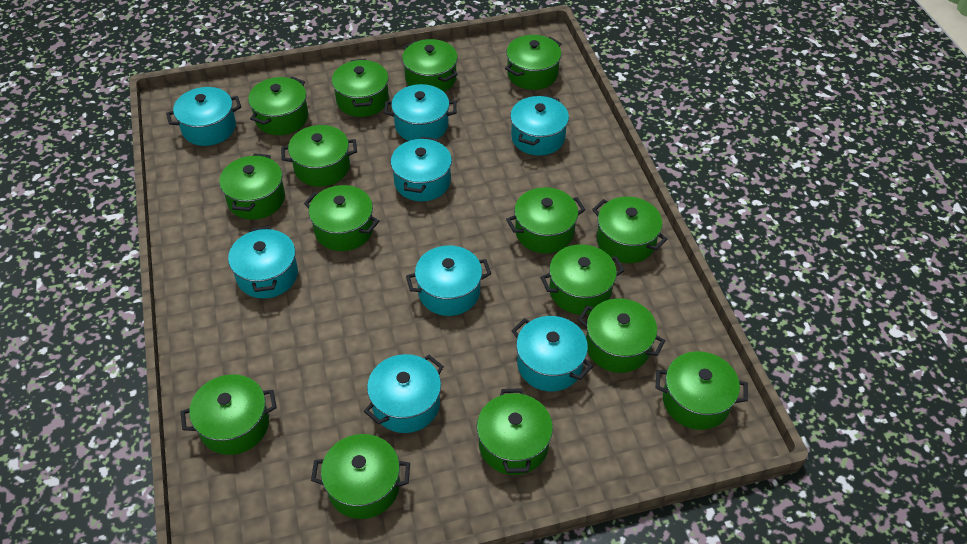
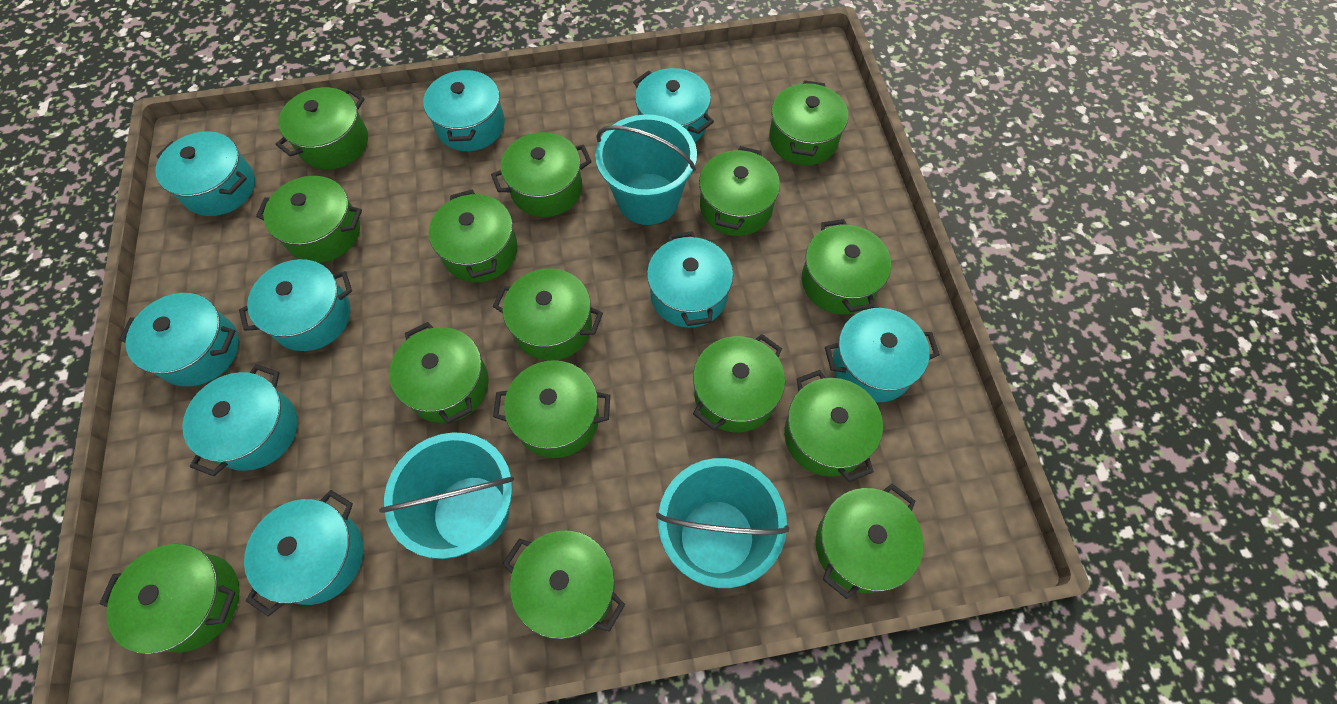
turquoise bucket: none = 0 -> [379,432,514,559] [595,114,697,225] [656,458,789,588] = 3
turquoise pot: [166,87,241,146] [228,226,298,299] [364,354,444,433] [384,84,457,141] [391,137,452,201] [406,245,491,316] [510,95,569,156] [511,316,593,392] = 8 -> [119,293,239,386] [155,132,255,216] [182,364,298,476] [239,259,352,351] [244,490,364,616] [423,68,505,151] [633,68,714,142] [647,231,733,328] [825,308,940,402] = 9

